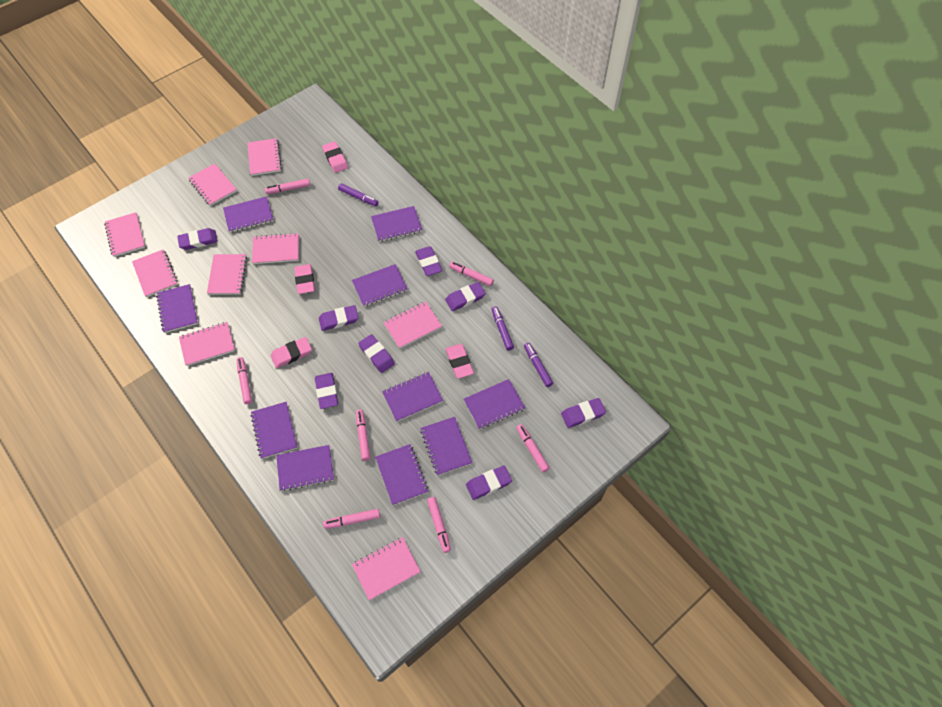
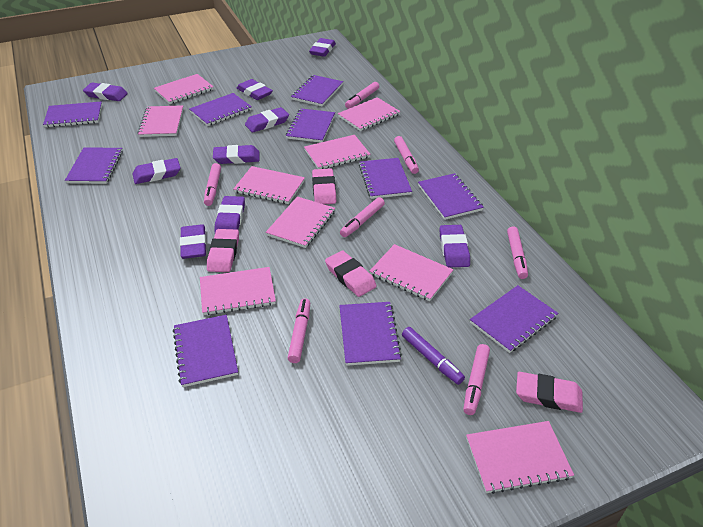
purple eraser: [177,228,218,250] [315,373,338,409] [319,305,359,331] [358,334,395,373] [415,246,442,276] [445,282,486,311] [466,465,512,500] [561,398,606,428] = 8 -> [83,82,128,101] [133,158,181,184] [180,224,206,259] [213,145,259,164] [215,196,245,233] [237,79,273,100] [245,107,289,133] [309,38,336,57] [440,225,470,268] = 9
purple marker: [338,183,378,206] [492,306,514,351] [524,343,553,387] = 3 -> [402,327,465,385] = 1

